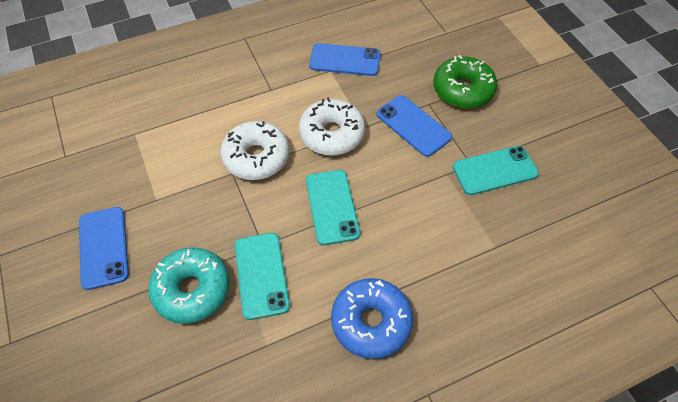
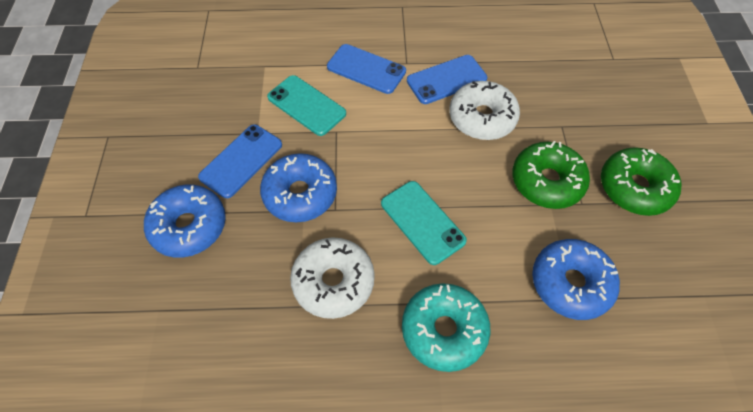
blue donut: [331,278,413,359] = 1 -> [144,184,226,258] [260,153,337,222] [532,239,620,320] = 3
green donut: [433,55,497,108] = 1 -> [512,141,590,209] [601,147,682,216] = 2
turquoise phone: [235,233,290,320] [306,170,360,245] [453,146,539,195] = 3 -> [267,75,346,136] [381,181,467,265] = 2

